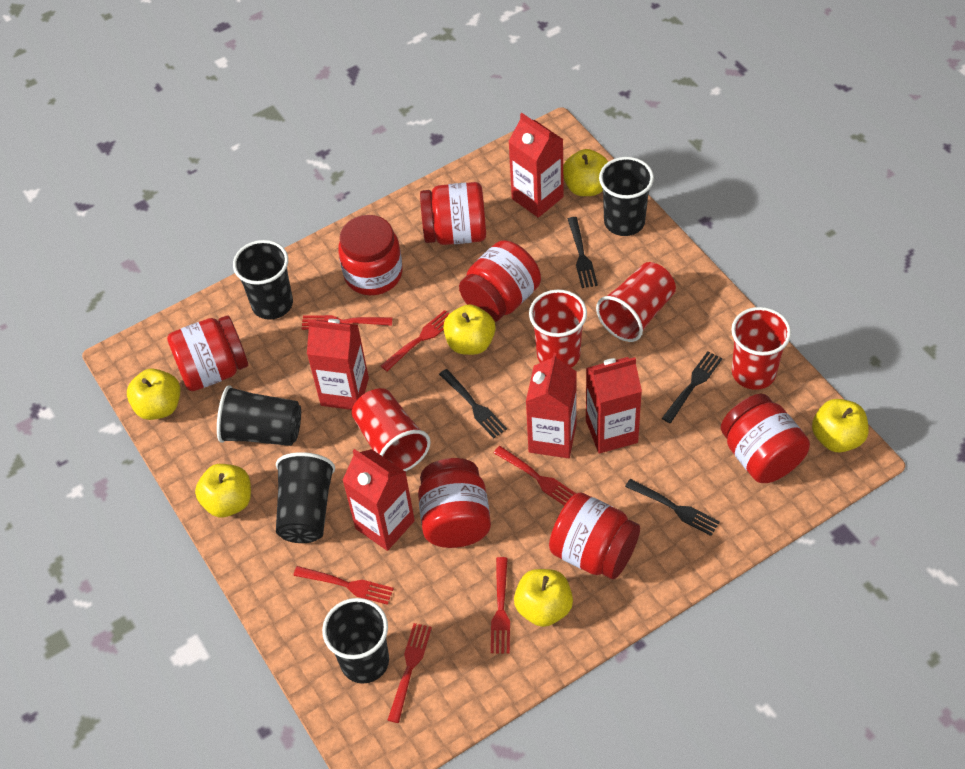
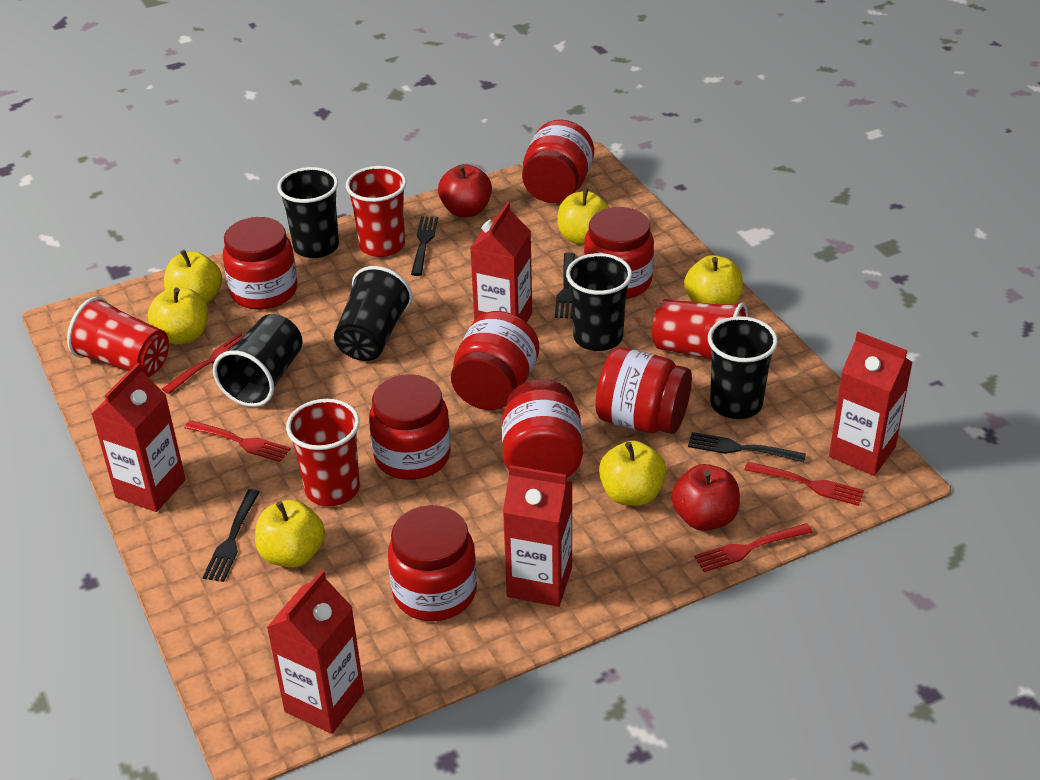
red apple: none = 0 -> [438,164,492,217] [671,464,740,531] = 2
red fork: [293,566,394,605] [301,315,393,330] [381,310,449,371] [388,623,432,723] [491,557,510,653] [494,446,576,506] = 6 -> [162,333,244,394] [184,420,290,462] [694,523,813,572] [744,462,864,506] = 4
red jar: [167,315,248,391] [338,215,403,295] [418,458,491,548] [420,182,486,245] [459,240,541,322] [549,493,640,579] [721,394,810,483] = 7 -> [223,217,297,310] [369,374,451,480] [388,505,477,621] [451,311,539,410] [502,379,583,478] [522,120,594,203] [584,207,654,299] [595,347,692,434] = 8

